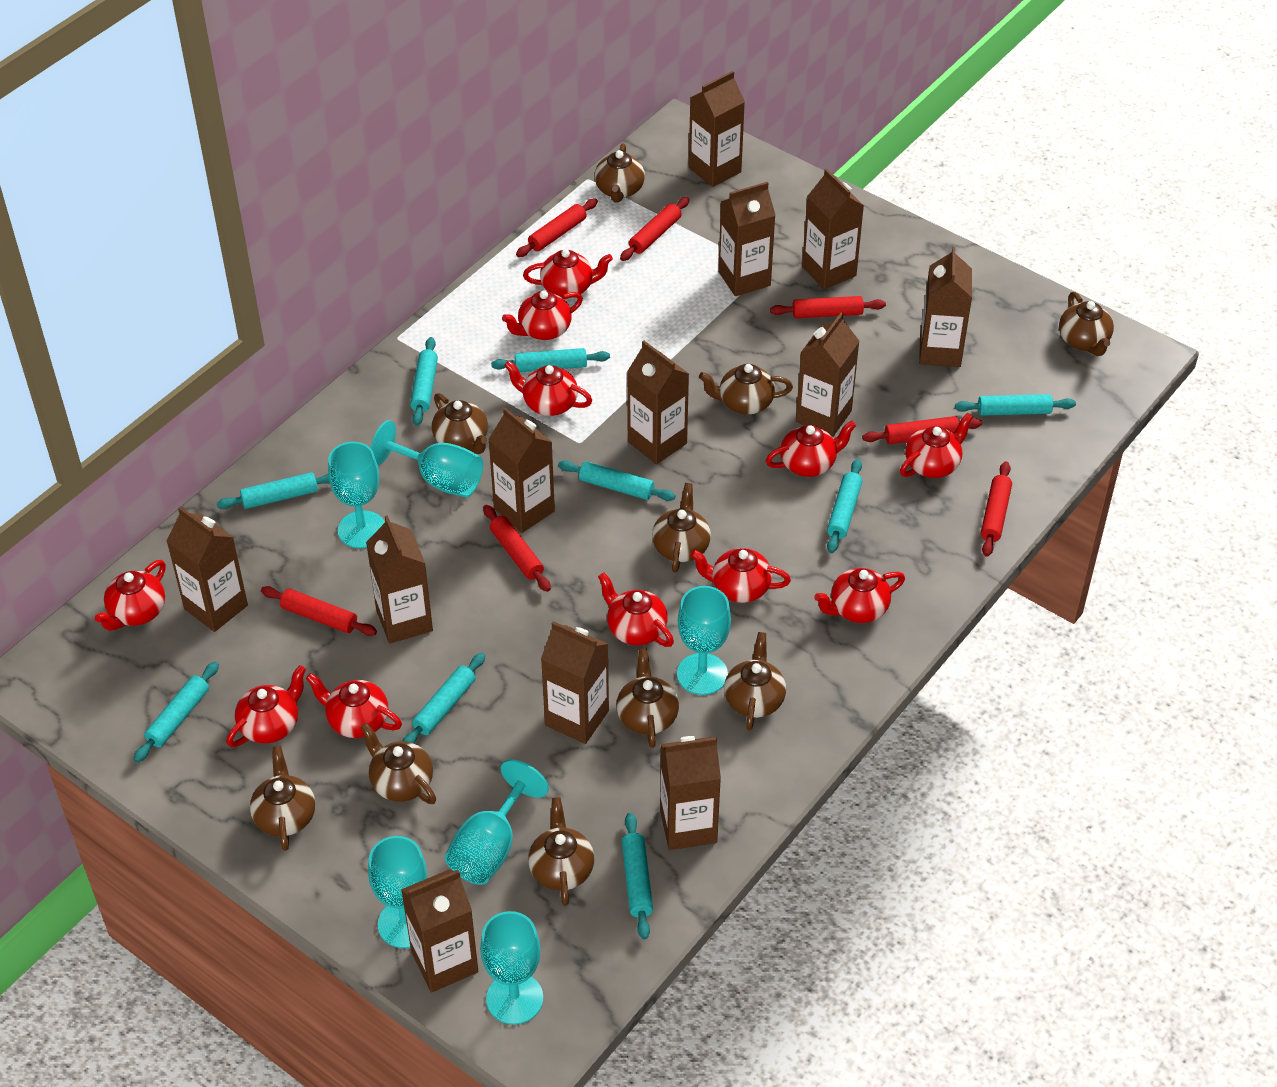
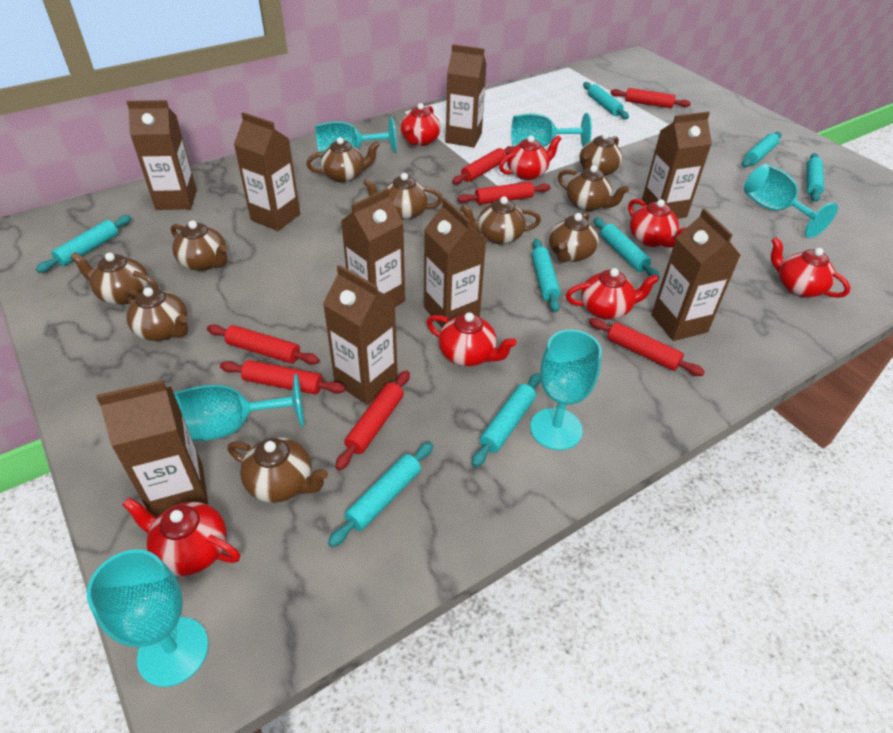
brown carton: [167,507,248,632] [366,515,433,644] [401,869,478,992] [488,408,555,533] [541,621,609,744] [627,341,689,464] [660,736,721,850] [689,71,745,187] [718,182,776,296] [796,313,860,437] [802,168,864,290] [919,246,972,367] = 12 -> [96,380,208,518] [127,100,197,210] [234,112,300,231] [323,265,398,405] [341,188,405,307] [424,198,486,328] [446,44,487,147] [642,111,712,219] [651,208,741,341] = 9
red teapot: [95,560,166,631] [227,665,306,747] [306,673,402,738] [502,290,583,340] [504,361,592,416] [523,249,613,298] [598,572,674,647] [690,548,791,603] [766,421,856,477] [814,568,905,623] [900,413,973,478] = 11 -> [122,497,240,576] [401,103,441,146] [426,312,516,366] [499,135,561,180] [566,268,659,319] [628,199,686,247] [771,237,850,298] = 7
turquoise rolling pin: [133,661,219,763] [217,472,330,509] [403,653,485,743] [410,337,438,426] [491,348,610,372] [558,460,676,501] [622,813,653,939] [827,459,862,553] [955,394,1076,416] = 9 -> [36,215,131,273] [328,442,433,547] [472,373,541,467] [532,239,561,312] [583,82,629,119] [594,218,660,278] [742,132,781,168] [806,153,824,202] = 8

